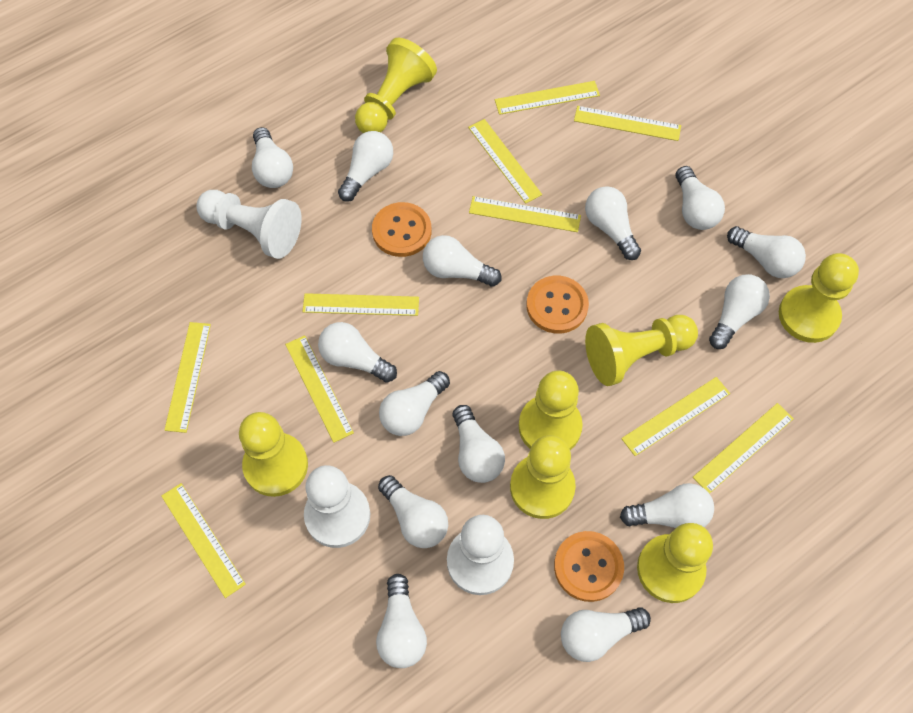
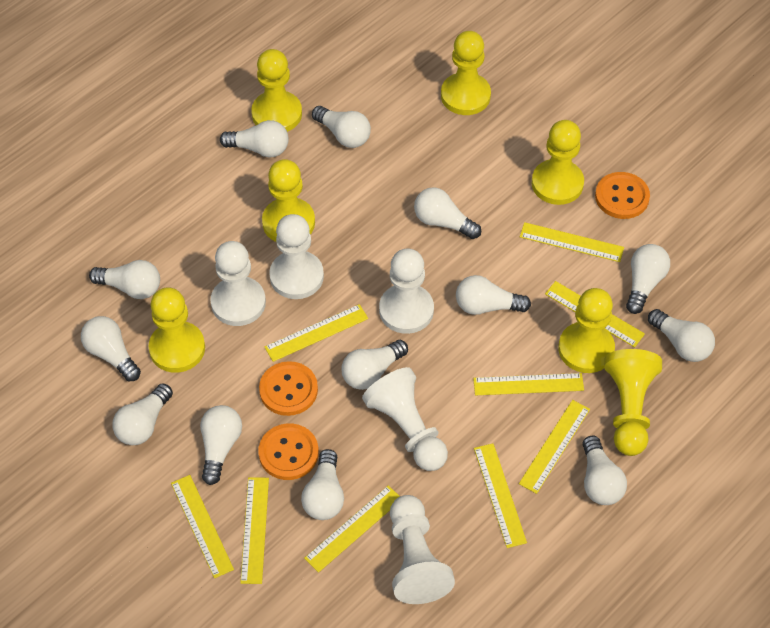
white light bulb: [252,127,293,188] [318,322,397,383] [338,131,393,202] [376,574,427,668] [378,475,448,548] [379,371,450,436] [423,235,501,287] [453,405,505,483] [561,607,651,662] [585,186,641,260] [620,483,714,528] [676,166,725,230] [709,274,770,349] [727,226,806,278] = 14 -> [81,316,141,381] [89,260,160,299] [112,384,173,445] [200,405,242,485] [220,120,289,157] [301,449,344,520] [312,106,371,148] [342,340,408,390] [414,187,481,239] [456,275,531,315] [582,436,627,505] [626,244,670,314] [648,309,715,362] = 13
white pawn: [196,190,302,259] [304,465,370,548] [447,515,514,595] = 3 -> [210,241,266,326] [269,214,324,299] [362,367,448,471] [379,249,434,334] [390,495,455,604] = 5
yellow ruler: [161,483,246,598] [164,322,211,433] [285,335,354,443] [303,293,419,316] [468,119,542,204] [469,196,581,232] [495,81,600,115] [574,106,681,141] [621,377,730,456] [693,403,794,494] = 10 -> [171,475,234,578] [240,477,269,584] [264,304,368,362] [304,485,400,573] [473,373,584,395] [474,443,527,548] [519,400,590,494] [520,222,624,262] [545,281,645,347] = 9

